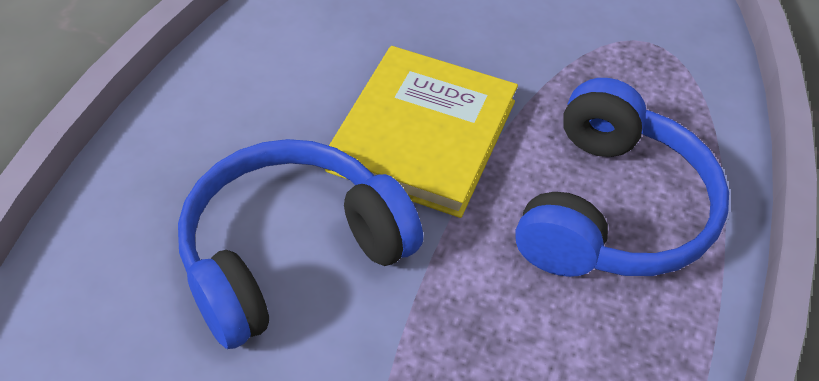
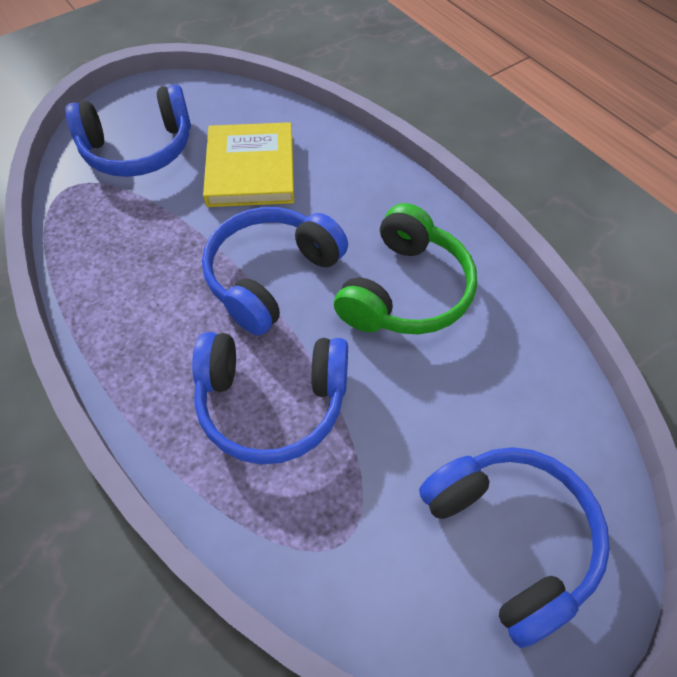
blue headphones: [178,139,423,349] [515,78,729,277] = 2 -> [65,84,191,177] [192,332,348,465] [202,207,348,336] [419,447,610,648] = 4
green headphones: none = 0 -> [334,203,477,334] = 1

